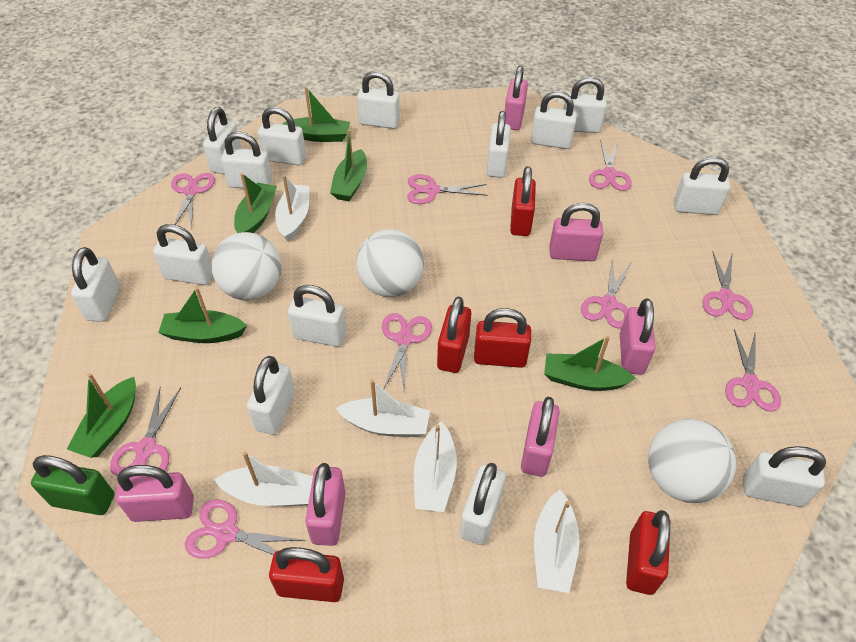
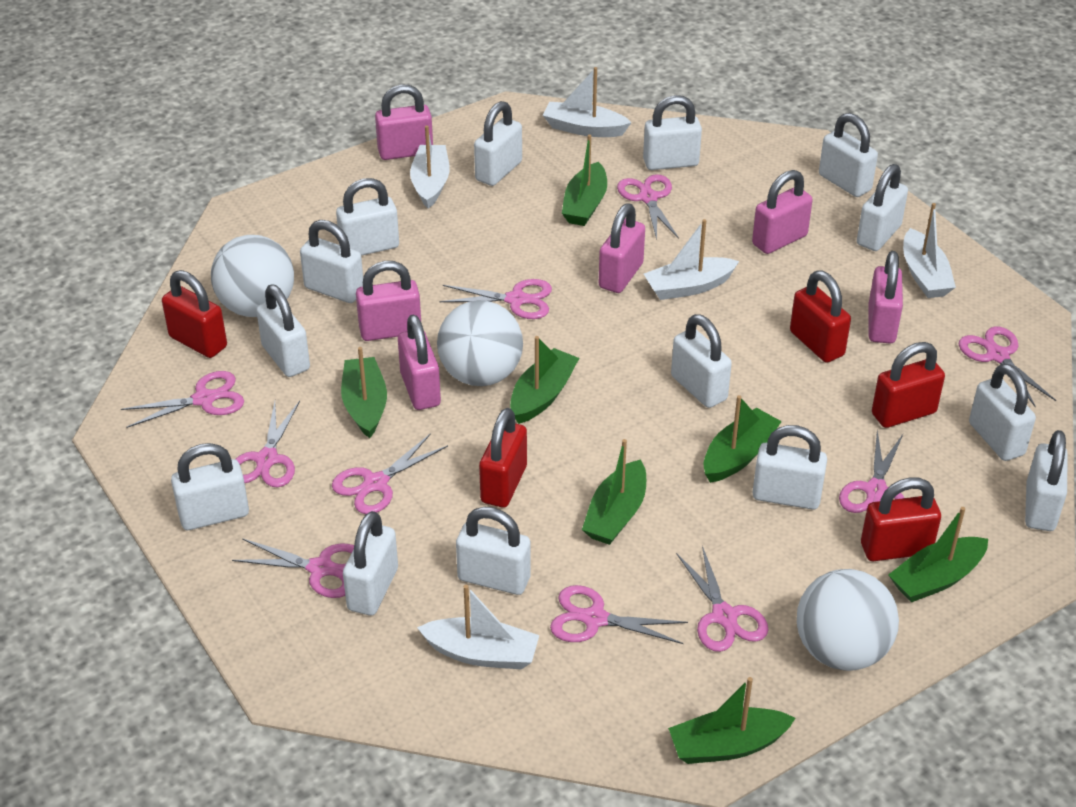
green boat: [67,373,136,458] [158,287,247,343] [234,173,277,233] [283,87,350,142] [330,130,367,201] [544,336,636,391] = 6 -> [341,347,387,438] [510,336,579,424] [562,134,607,226] [582,439,646,545] [668,677,796,764] [704,395,782,483] [888,507,988,602] = 7
green padlock: [31,455,114,515] = 1 -> none = 0
pink scissors: [110,388,181,476] [171,173,215,229] [185,499,306,559] [382,313,432,392] [407,174,487,204] [581,258,631,328] [589,139,632,191] [702,252,753,320] [725,329,781,412] = 9 -> [121,371,244,428] [232,538,354,598] [235,401,300,487] [332,433,448,514] [440,279,552,319] [550,585,688,644] [617,174,679,240] [676,546,768,652] [839,430,904,513] [959,326,1056,407] = 10

